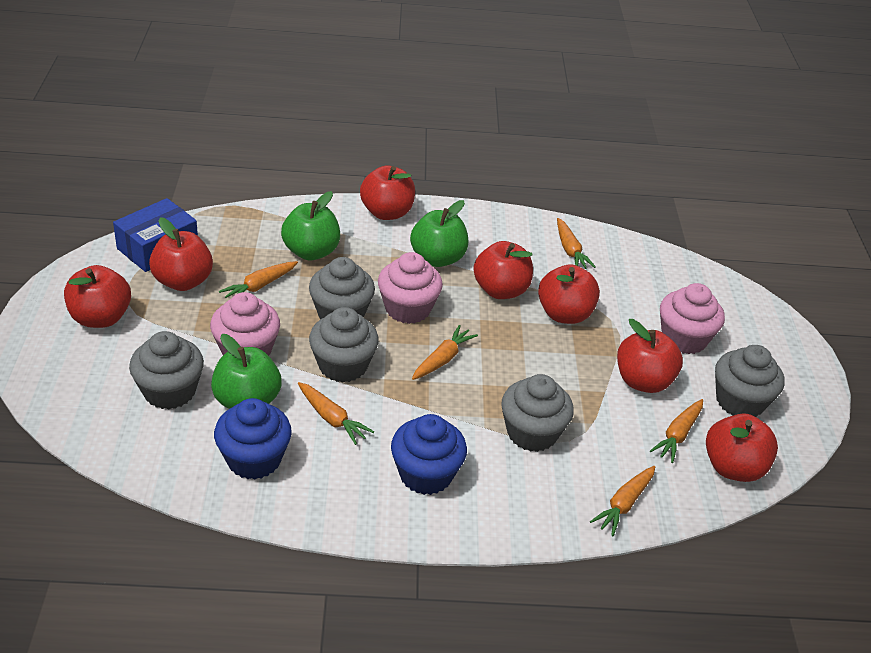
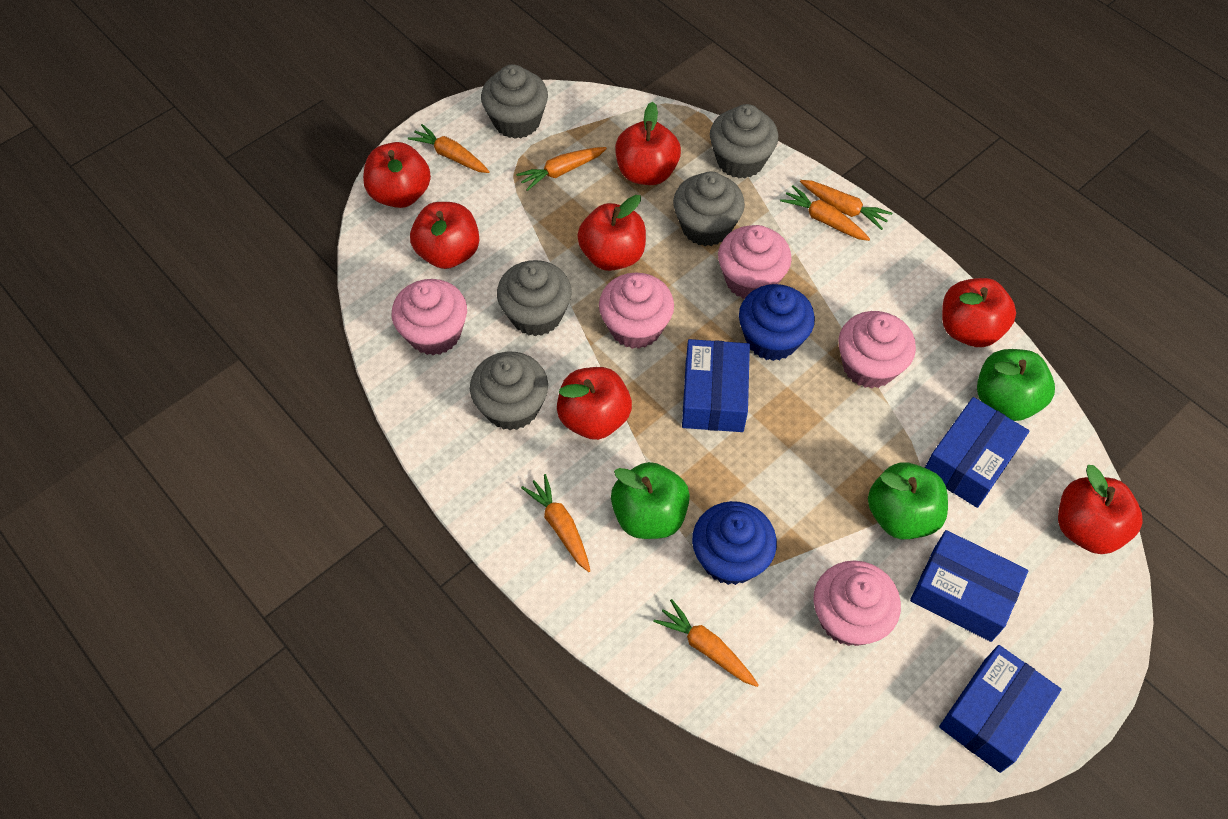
blue box: [113,198,198,272] = 1 -> [682,339,750,432] [910,530,1028,642] [925,397,1029,508] [939,645,1062,773] = 4
pink cupcake: [210,292,280,356] [378,252,443,324] [660,283,725,354] = 3 -> [392,279,467,355] [599,273,674,349] [718,225,792,299] [813,560,901,646] [838,311,916,388] = 5

